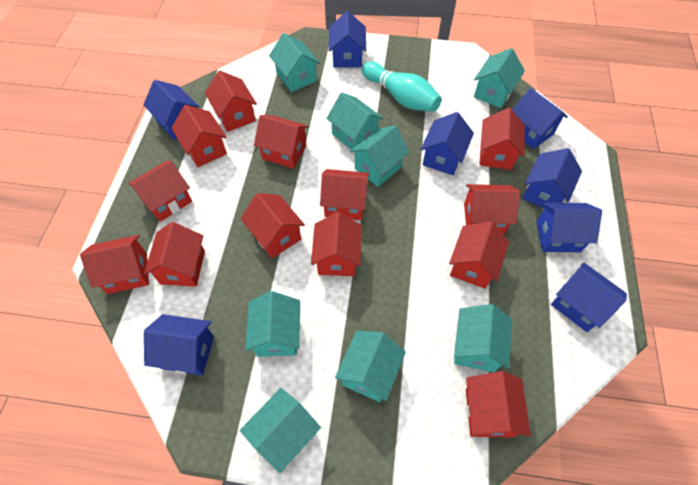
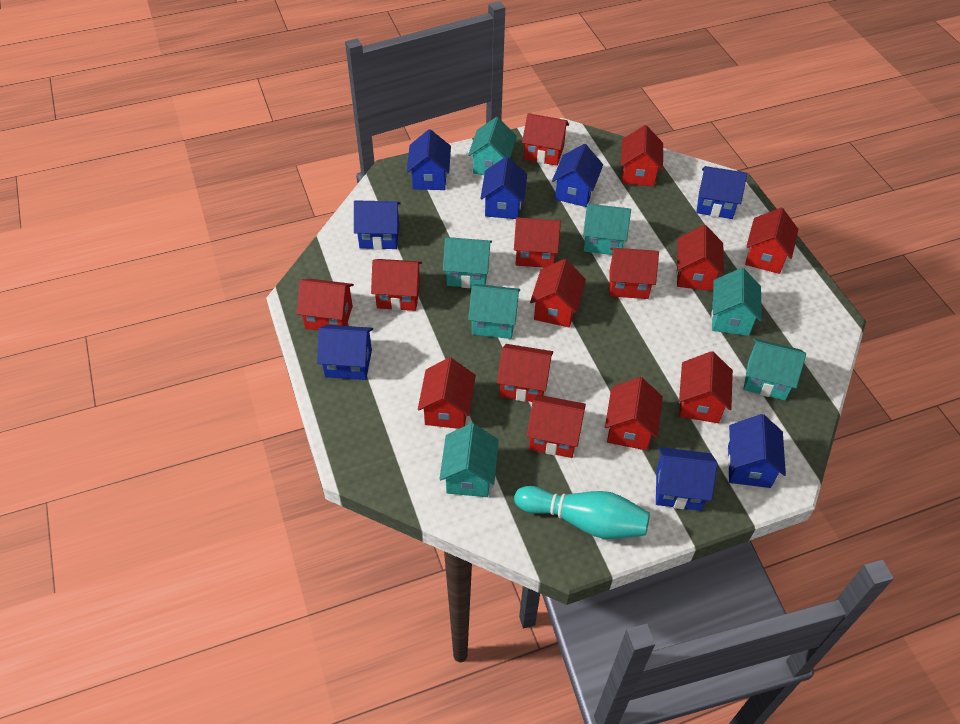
red house: [80,235,149,294] [128,160,192,222] [144,222,205,287] [171,105,227,167] [205,71,257,132] [241,193,305,258] [254,115,309,169] [311,212,362,276] [320,169,369,220] [449,221,509,289] [464,184,520,234] [466,371,531,438] [479,108,525,170] = 13 -> [297,279,354,330] [371,259,422,311] [418,357,476,429] [497,344,553,402] [514,217,561,268] [522,113,569,166] [526,394,586,458] [530,259,586,327] [605,377,663,450] [610,248,659,299] [621,125,663,186] [676,225,724,291] [679,351,733,423] [745,208,798,274] = 14
turquoise house: [240,388,321,473] [245,291,300,357] [269,33,320,92] [326,93,384,150] [335,331,406,402] [350,125,410,187] [454,304,512,372] [474,48,525,108] = 8 -> [439,423,499,497] [443,237,492,288] [468,117,517,175] [468,284,520,339] [583,204,631,255] [711,268,762,336] [743,338,806,400] = 7

